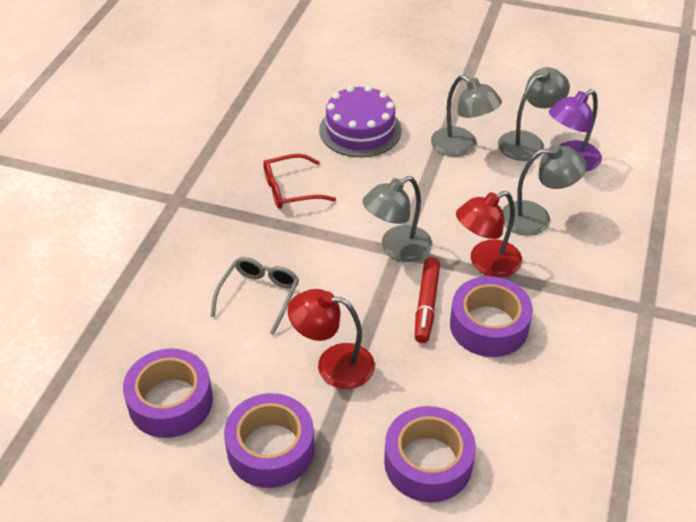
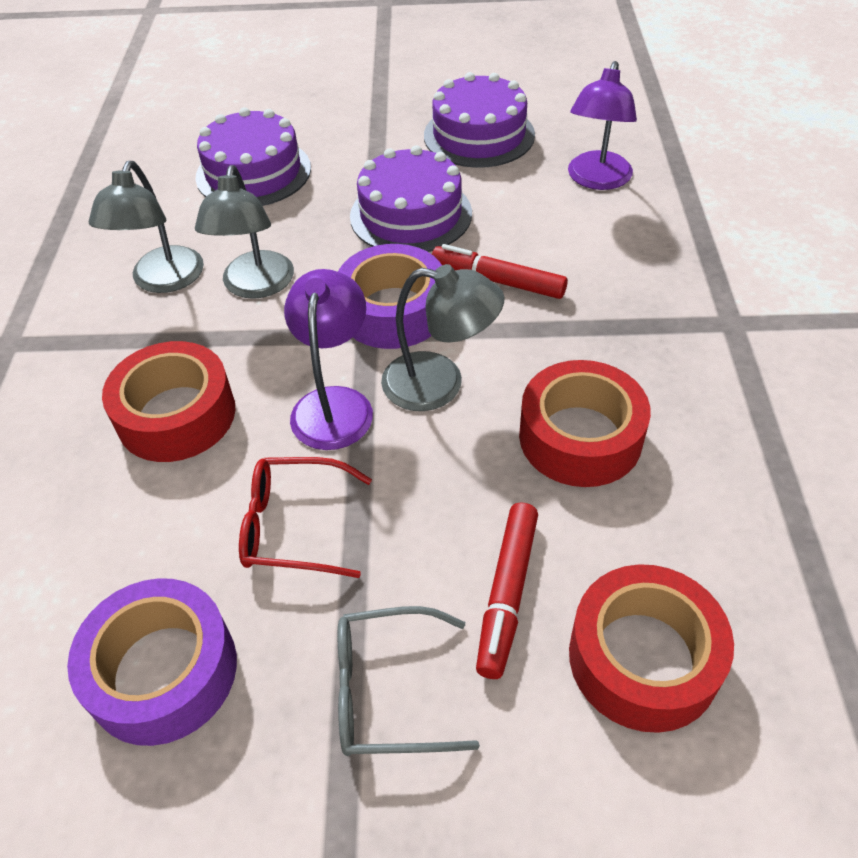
grey lamp: [362,176,432,262] [431,75,502,157] [498,67,570,161] [502,145,587,236] = 4 -> [88,161,204,293] [195,165,294,299] [381,264,504,411] = 3
purple cake: [319,85,402,157] = 1 -> [196,107,311,206] [350,145,472,252] [424,72,535,168] = 3
purple lamp: [549,89,602,172] = 1 -> [284,269,373,450] [568,61,637,190] = 2
purple tape: [123,349,213,438] [224,393,315,488] [384,406,476,503] [450,276,533,357] = 4 -> [67,578,237,746] [338,244,442,349] = 2
red lamp: [288,289,375,389] [456,191,522,277] = 2 -> none = 0
red marker: [415,257,440,343] = 1 -> [432,244,568,299] [476,502,538,679] = 2
red tape: none = 0 -> [102,341,235,462] [519,360,651,487] [569,564,734,733] = 3

